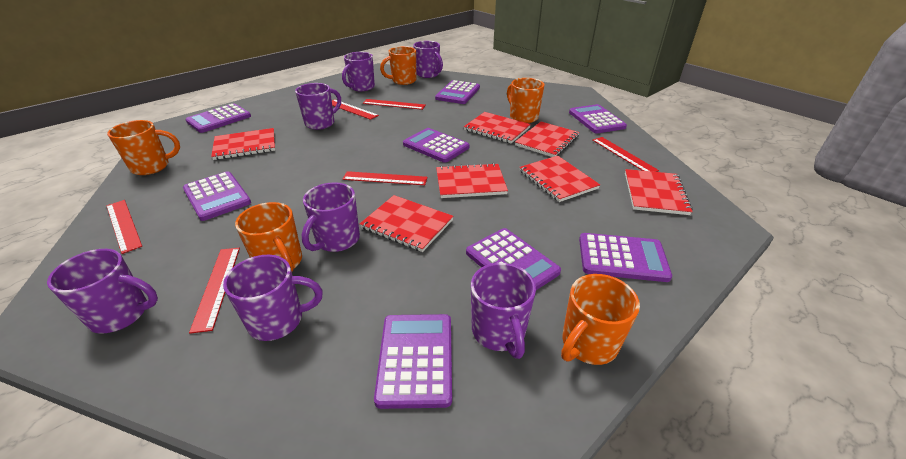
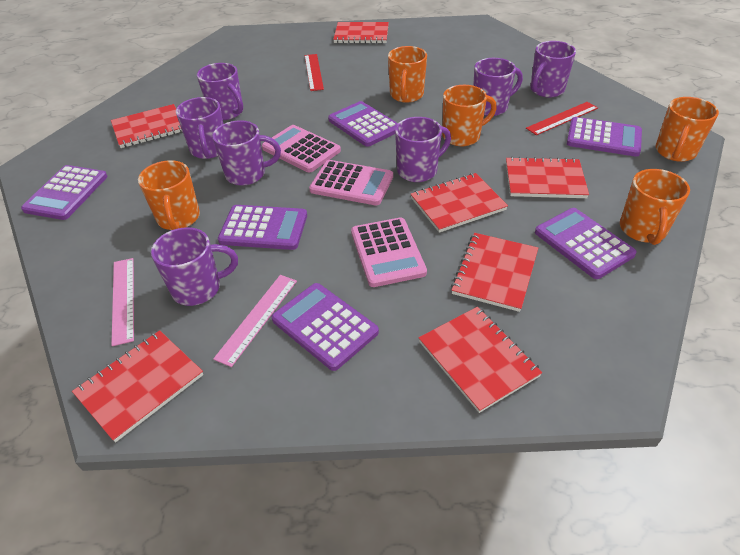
pink calculator: none = 0 -> [262,125,341,172] [309,160,393,206] [351,217,427,287] = 3
pink ruler: none = 0 -> [111,258,134,346] [213,275,297,367] = 2
purple calculator: [183,171,251,221] [185,103,251,133] [374,314,452,409] [403,128,469,163] [435,80,480,104] [466,228,561,290] [569,104,627,133] [579,233,672,282] = 8 -> [21,165,108,220] [218,205,307,250] [271,283,379,371] [328,101,398,147] [535,208,637,279] [567,117,642,157] = 6
red ruler: [106,200,142,254] [189,248,240,334] [332,99,379,120] [342,171,428,185] [363,99,426,110] [593,137,659,172] = 6 -> [305,54,324,91] [526,102,598,135] = 2

